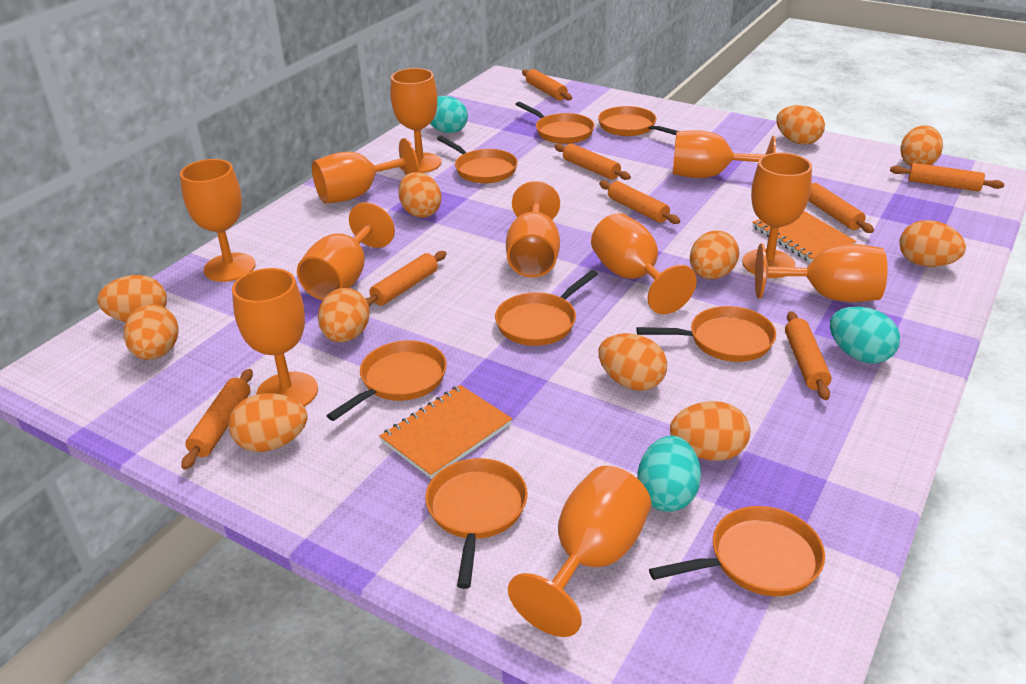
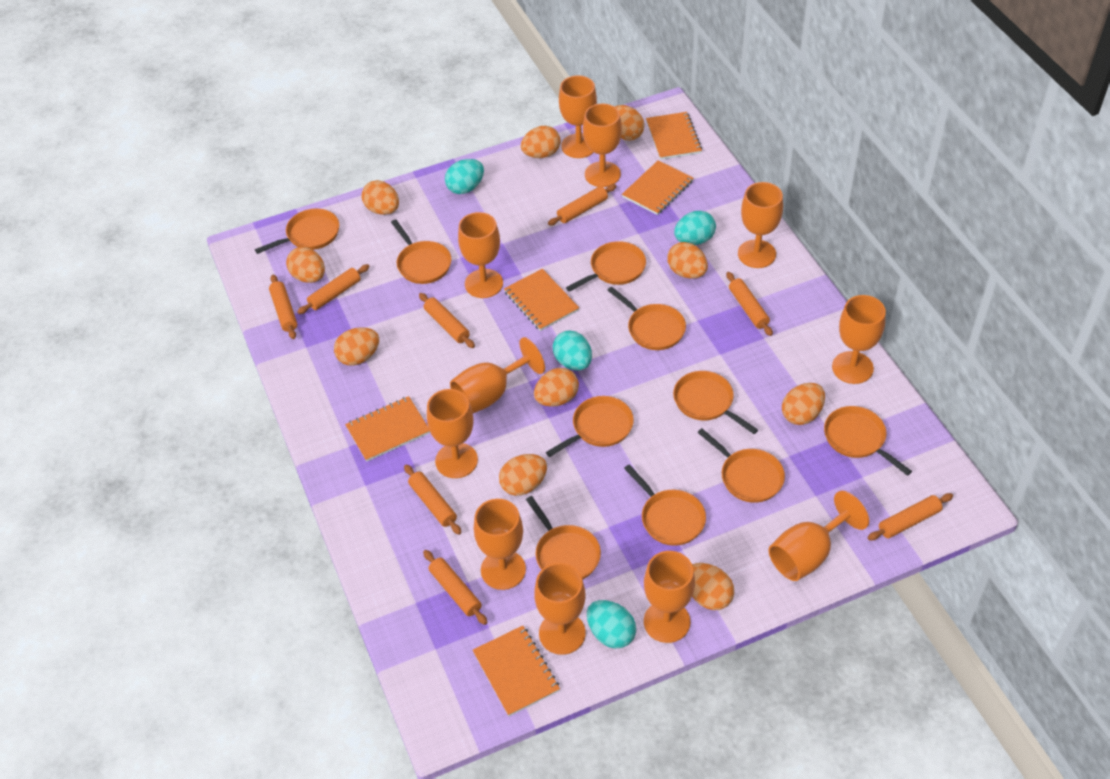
orange egg: [98,275,167,322] [124,305,179,360] [228,393,307,452] [318,288,370,342] [398,172,442,218] [598,333,667,391] [670,401,750,461] [690,230,739,279] [776,105,825,145] [899,220,966,267] [900,125,943,166] = 11 -> [286,247,325,283] [334,327,379,366] [362,180,399,215] [499,454,547,496] [521,126,561,158] [534,368,579,407] [615,105,644,141] [667,242,708,279] [692,563,734,610] [782,383,825,425] = 10
orange notebook: [379,385,512,479] [752,211,857,263] = 2 -> [345,396,430,462] [473,626,560,716] [504,269,579,331] [622,160,693,215] [646,112,702,160] = 5
orange pan: [327,340,447,421] [425,458,528,589] [437,136,518,183] [495,270,598,346] [515,102,595,144] [598,106,678,136] [636,306,776,362] [649,506,825,596] = 8 -> [255,209,339,254] [391,219,451,284] [526,496,601,580] [546,396,634,457] [566,241,646,292] [607,287,686,350] [624,464,706,546] [673,371,758,434] [697,428,785,503] [824,406,912,476] = 10
turquoise egg: [430,96,468,133] [637,436,701,512] [830,307,900,364] = 3 -> [445,159,484,194] [553,330,592,371] [587,600,636,649] [674,211,716,245] = 4

